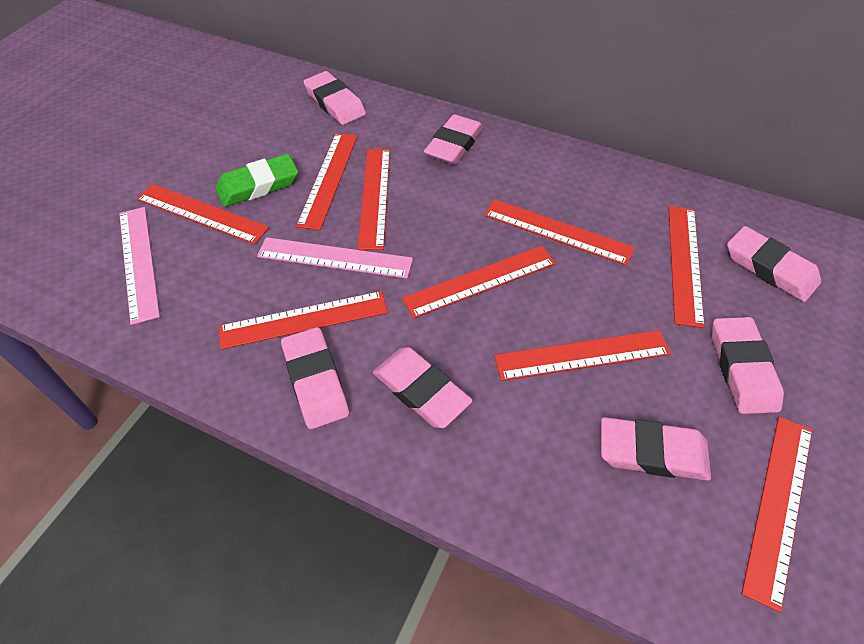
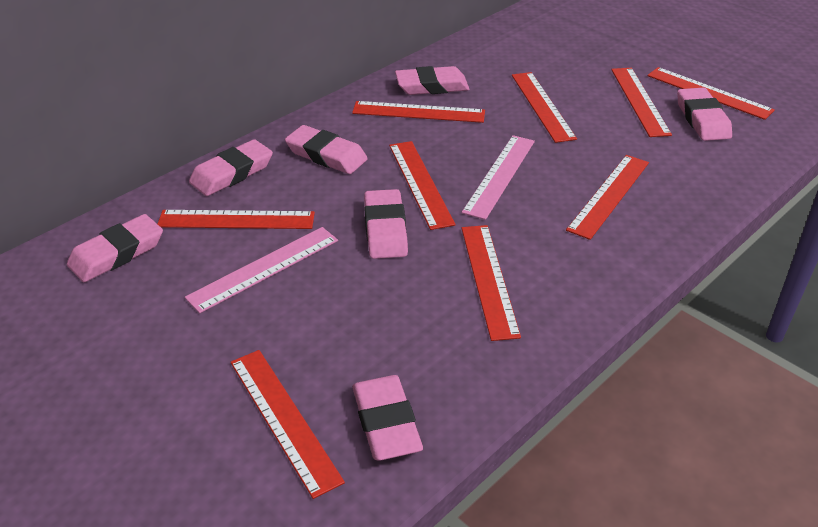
green eraser: [216,154,298,207] = 1 -> none = 0

